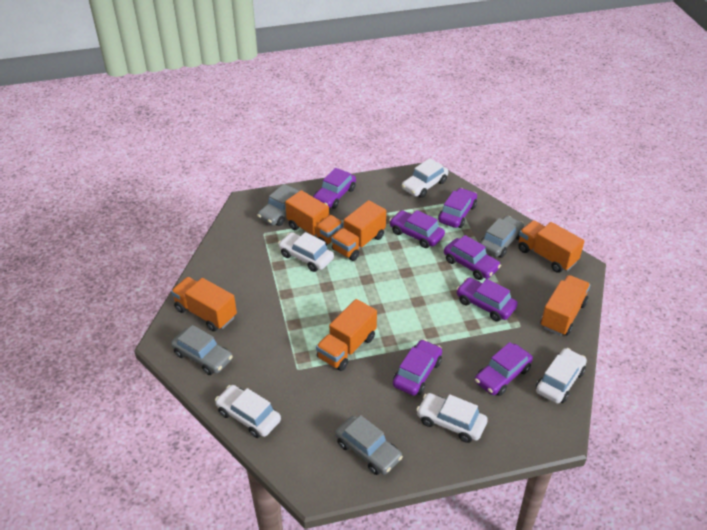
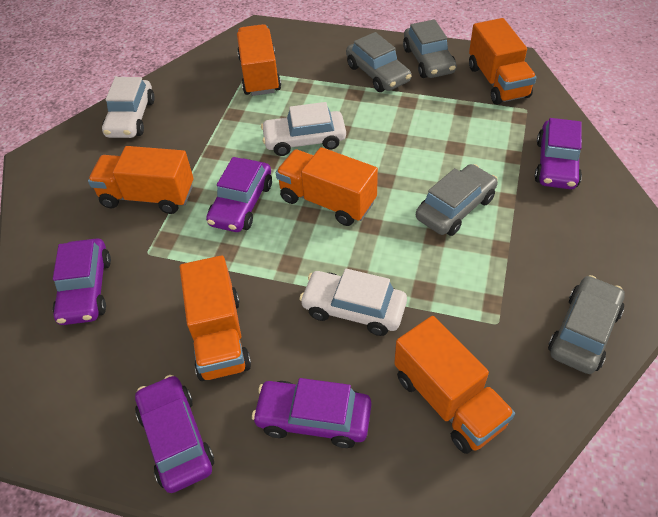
purple car: [313,168,356,209] [389,210,445,248] [393,339,442,396] [438,188,477,228] [444,235,501,280] [456,278,518,321] [475,342,533,396] = 7 -> [53,238,111,325] [135,375,214,493] [206,157,272,232] [252,378,371,448] [535,118,582,189] = 5
white car: [215,385,281,438] [278,232,334,272] [402,158,449,198] [416,393,488,443] [536,348,587,404] = 5 -> [102,77,155,138] [261,102,346,156] [299,268,407,336] = 3

